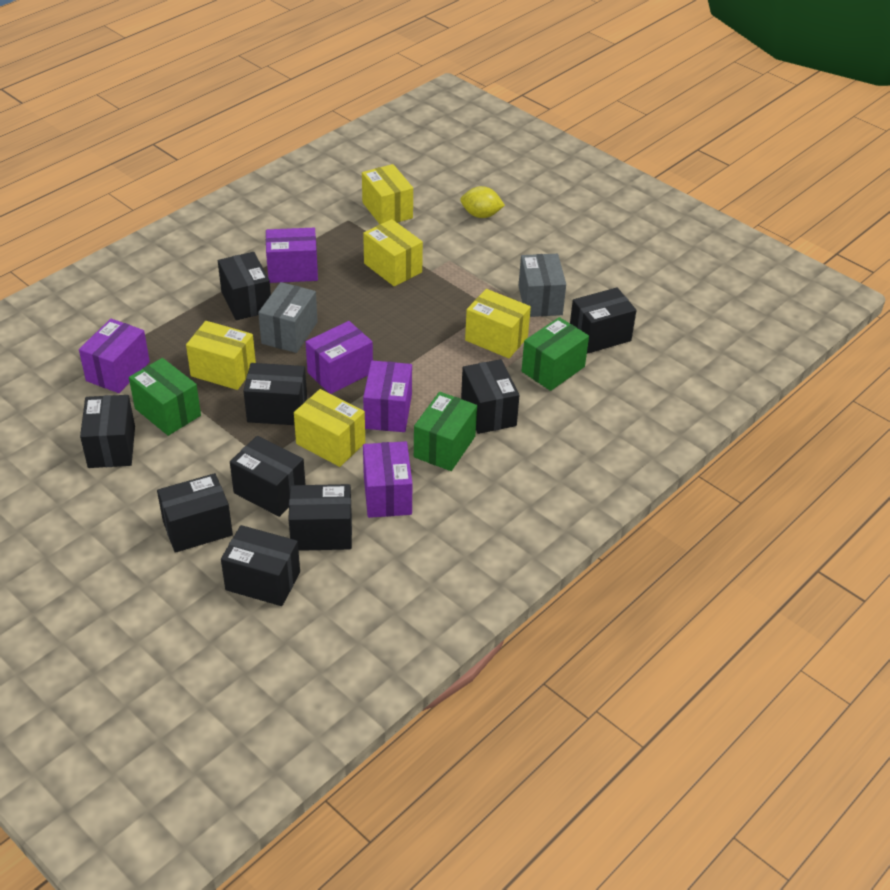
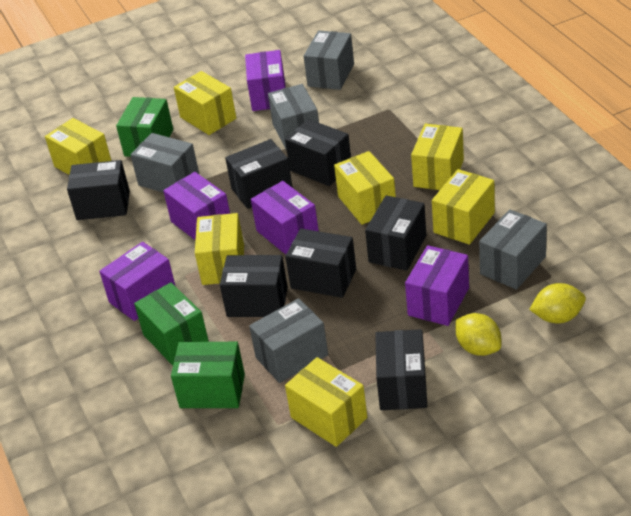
black box: [80,395,135,468] [157,473,233,553] [218,252,271,320] [221,525,300,606] [230,436,306,517] [243,363,307,425] [288,484,352,551] [461,359,520,434] [570,287,637,354] = 9 -> [67,160,130,220] [220,255,288,317] [225,139,293,209] [285,119,351,186] [285,229,356,298] [365,195,426,271] [375,329,427,410] = 7
grey box: [258,282,318,353] [518,254,566,317] = 2 -> [130,133,199,193] [249,298,328,383] [268,84,319,150] [304,30,354,90] [479,209,547,290] = 5
yellow box: [186,321,256,390] [294,389,365,467] [362,164,413,224] [363,219,423,286] [465,289,531,358] = 5 -> [45,118,111,175] [174,71,236,135] [195,213,244,285] [285,357,367,447] [334,151,396,225] [411,124,464,190] [432,169,495,245] = 7
yellow lemon: [460,186,505,218] = 1 -> [456,313,502,356] [529,283,586,323] = 2

